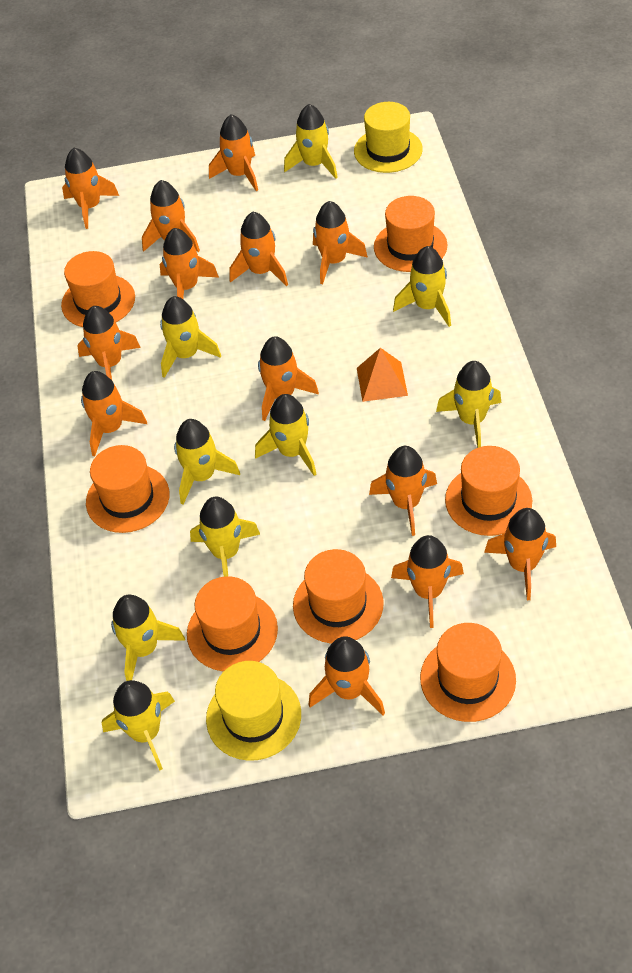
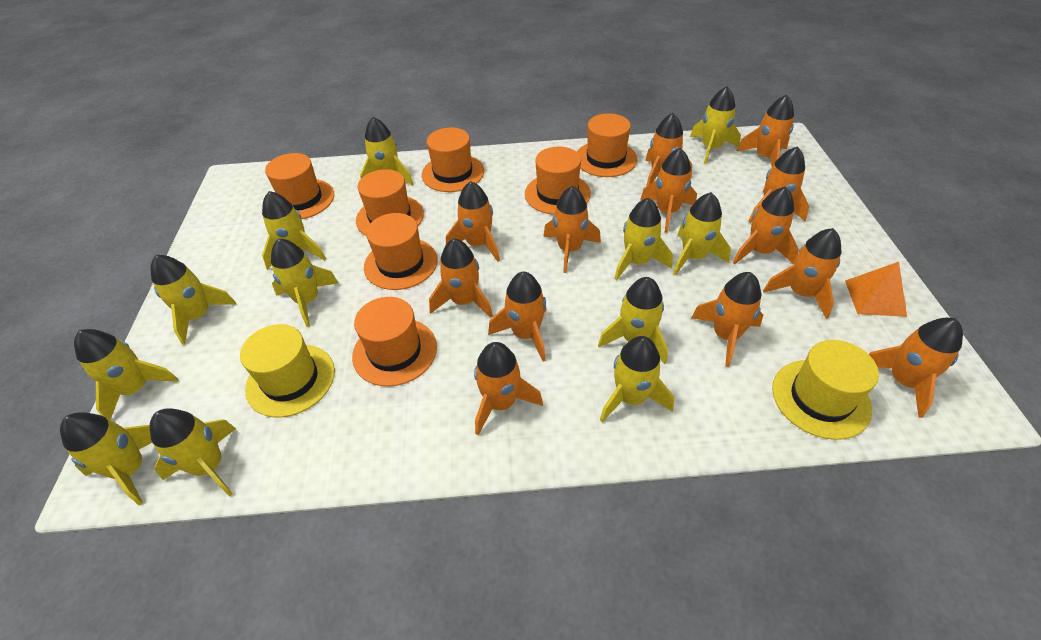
yellow rocket: [102,680,175,771] [111,595,185,681] [160,296,221,378] [174,419,240,505] [190,497,260,577] [255,394,317,476] [284,104,338,179] [393,246,451,327] [436,361,501,448] = 9 -> [60,412,152,505] [74,329,179,420] [150,408,236,497] [151,255,236,344] [262,191,326,270] [271,238,338,327] [360,117,413,185] [598,277,668,364] [600,336,674,422] [614,198,673,280] [673,192,731,276] [690,86,741,164] = 12

